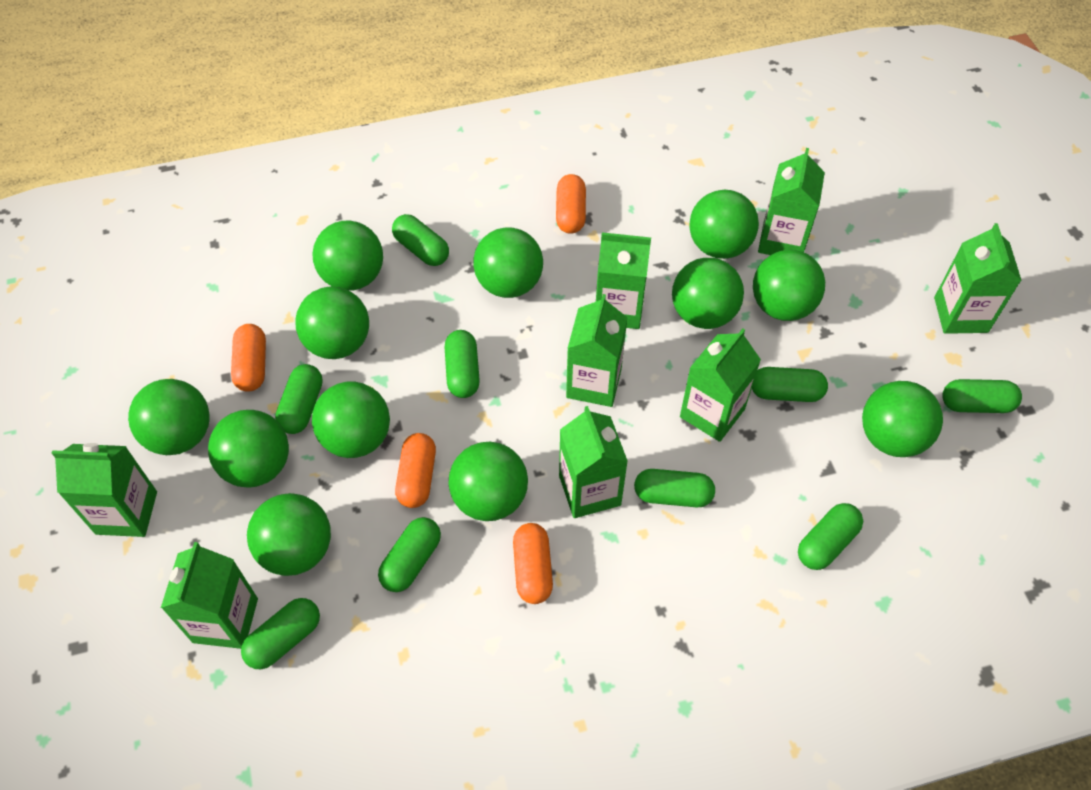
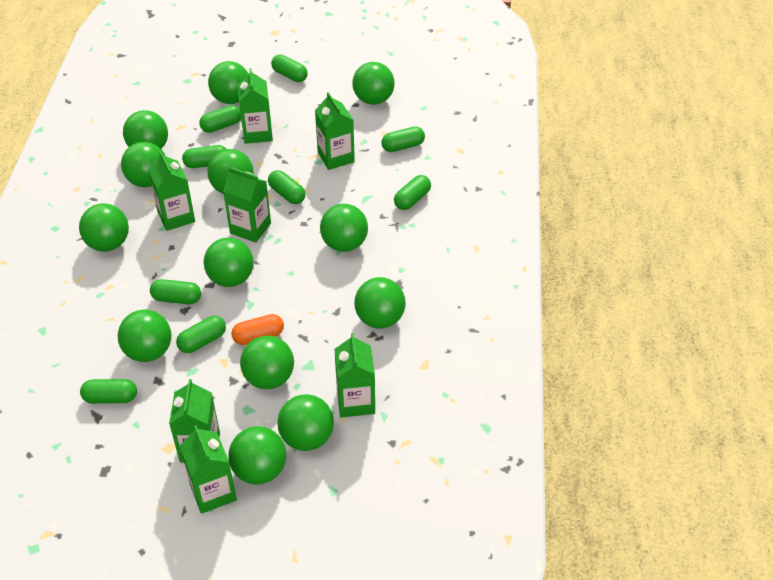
green ball: [128,379,210,455] [208,410,289,488] [247,493,331,576] [295,287,369,359] [312,220,383,291] [312,382,390,458] [449,442,528,521] [473,227,543,298] [672,258,744,329] [689,190,759,259] [753,250,825,321] [862,381,943,457] = 12 -> [79,203,129,252] [118,309,171,362] [121,142,165,188] [123,110,168,149] [204,237,254,287] [207,149,254,194] [208,61,248,104] [228,426,286,485] [240,336,294,389] [278,394,334,451] [320,204,368,252] [352,62,395,105] [354,277,406,329] = 13
green carton: [52,443,157,537] [161,542,258,649] [559,406,628,518] [566,294,628,407] [596,232,651,329] [680,328,761,442] [758,148,825,255] [934,223,1022,334] = 8 -> [148,151,195,231] [169,379,220,463] [180,425,237,514] [223,167,271,243] [238,68,273,144] [315,92,355,170] [335,333,375,417] = 7
orange capsule: [231,324,266,392] [395,433,436,508] [513,523,553,604] [556,174,586,234] = 4 -> [231,314,284,345] = 1

